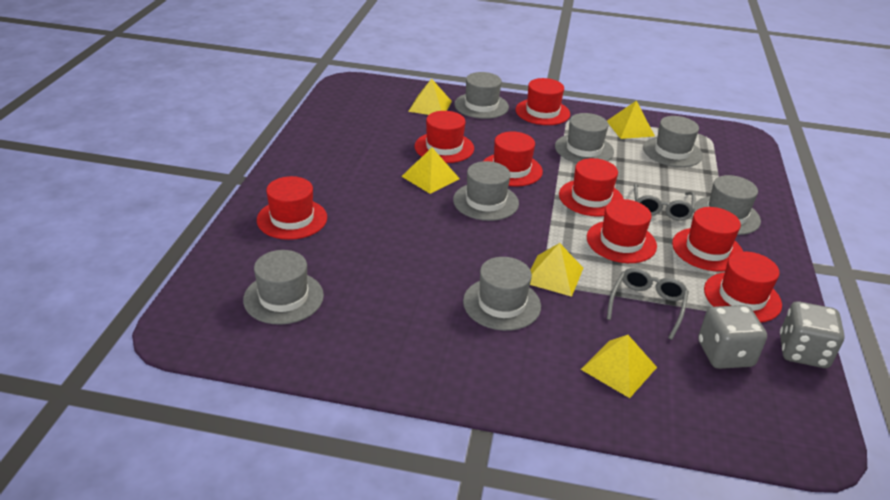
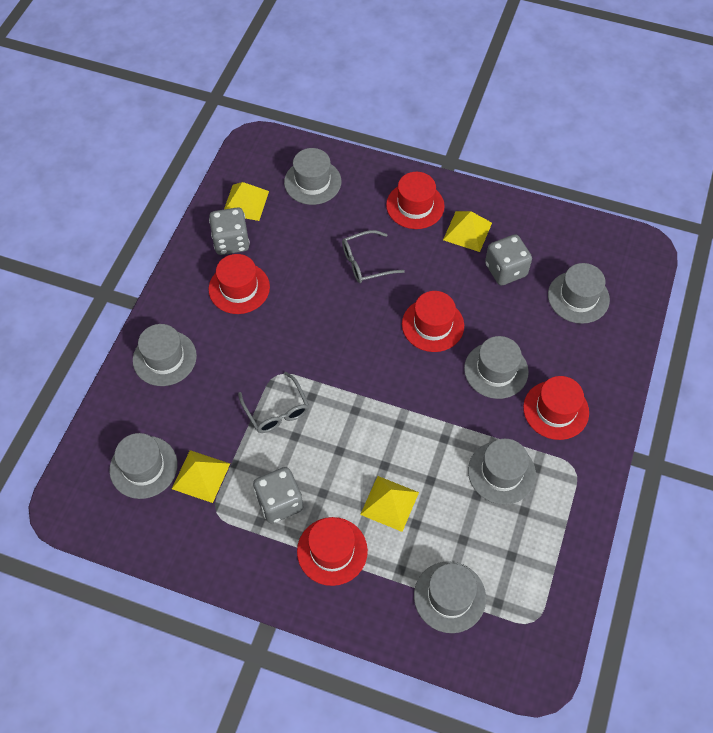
grey dice: [698,305,767,369] [780,301,845,368] = 2 -> [209,207,250,255] [253,467,303,523] [485,234,532,285] = 3
red hat: [257,176,327,240] [415,111,474,163] [483,131,543,186] [515,78,570,125] [559,158,623,217] [587,199,657,263] [672,207,743,272] [704,251,782,322] = 8 -> [209,254,270,314] [297,517,368,586] [386,172,445,229] [402,291,464,352] [523,376,589,440] = 5
yellow pyramid: [401,148,460,194] [408,78,452,115] [530,243,583,297] [581,335,657,398] [607,101,655,139] = 5 -> [172,450,230,503] [224,182,269,221] [360,476,419,532] [443,211,492,252] = 4

